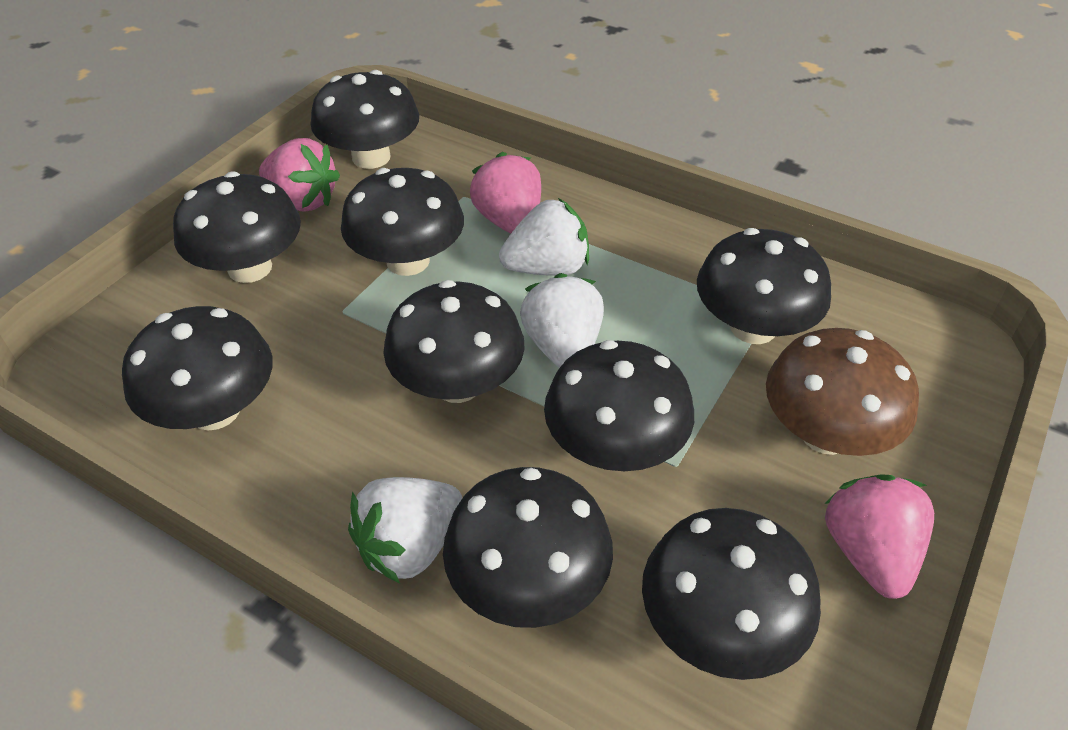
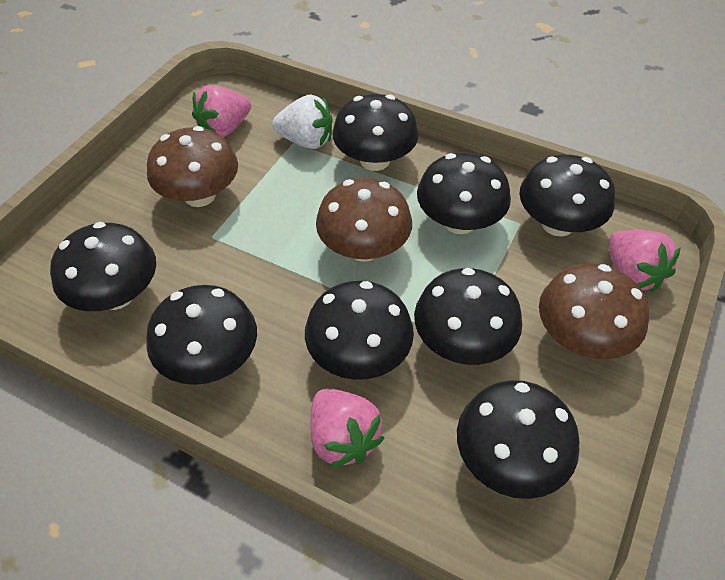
black mushroom: [122,306,273,431] [173,171,301,283] [311,70,419,169] [341,168,464,276] [383,280,525,403] [443,467,613,628] [544,340,694,471] [642,508,821,680] [697,228,831,344] = 9 -> [50,222,156,311] [146,285,257,385] [305,281,414,380] [332,94,419,171] [414,268,522,365] [417,152,511,234] [457,380,580,499] [519,154,615,237] = 8
brown mushroom: [766,328,919,456] = 1 -> [147,126,238,207] [316,178,412,262] [539,264,649,359] = 3
white strawberry: [348,477,462,584] [499,198,589,276] [520,273,604,368] = 3 -> [272,95,332,149] = 1

